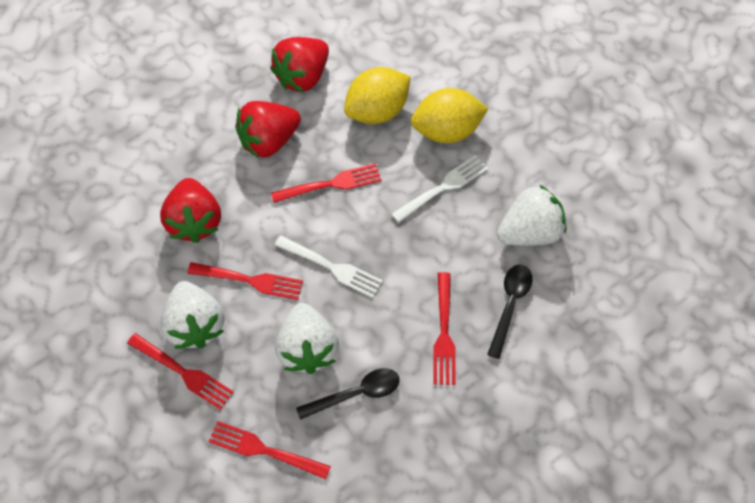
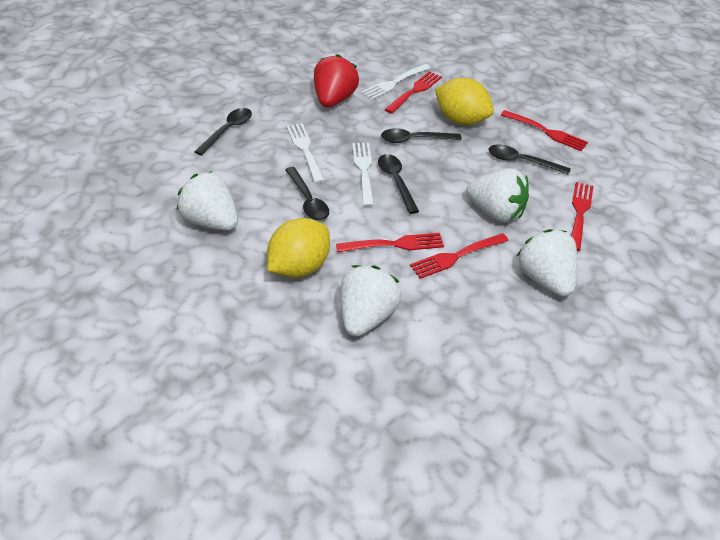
black spoon: [296,369,400,420] [487,264,533,359] = 2 -> [194,108,252,156] [285,167,329,221] [378,154,419,214] [381,128,462,143] [489,144,571,175] = 5
red strawberry: [160,178,221,243] [235,101,301,158] [270,37,329,92] = 3 -> [314,54,359,107] = 1
white fork: [275,235,383,298] [391,155,488,223] = 2 -> [286,123,325,183] [352,143,374,207] [361,64,430,100] = 3
white strawberry: [161,281,225,349] [275,303,339,374] [497,185,566,246] = 3 -> [177,171,238,230] [340,265,401,337] [466,168,529,223] [517,229,578,297] = 4

